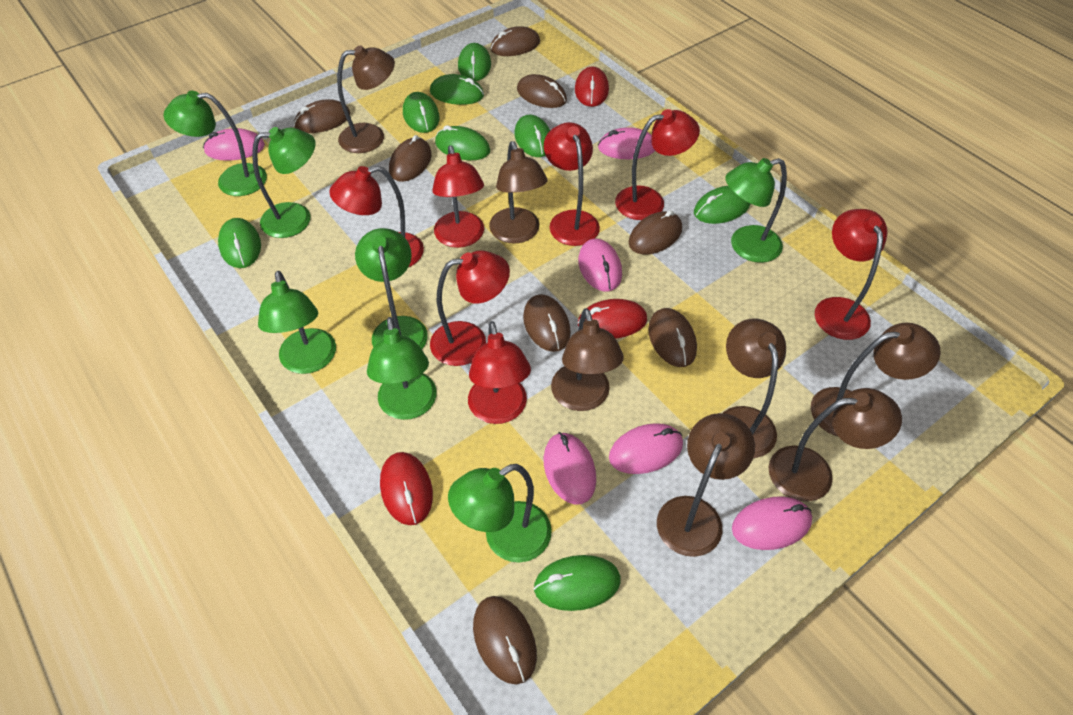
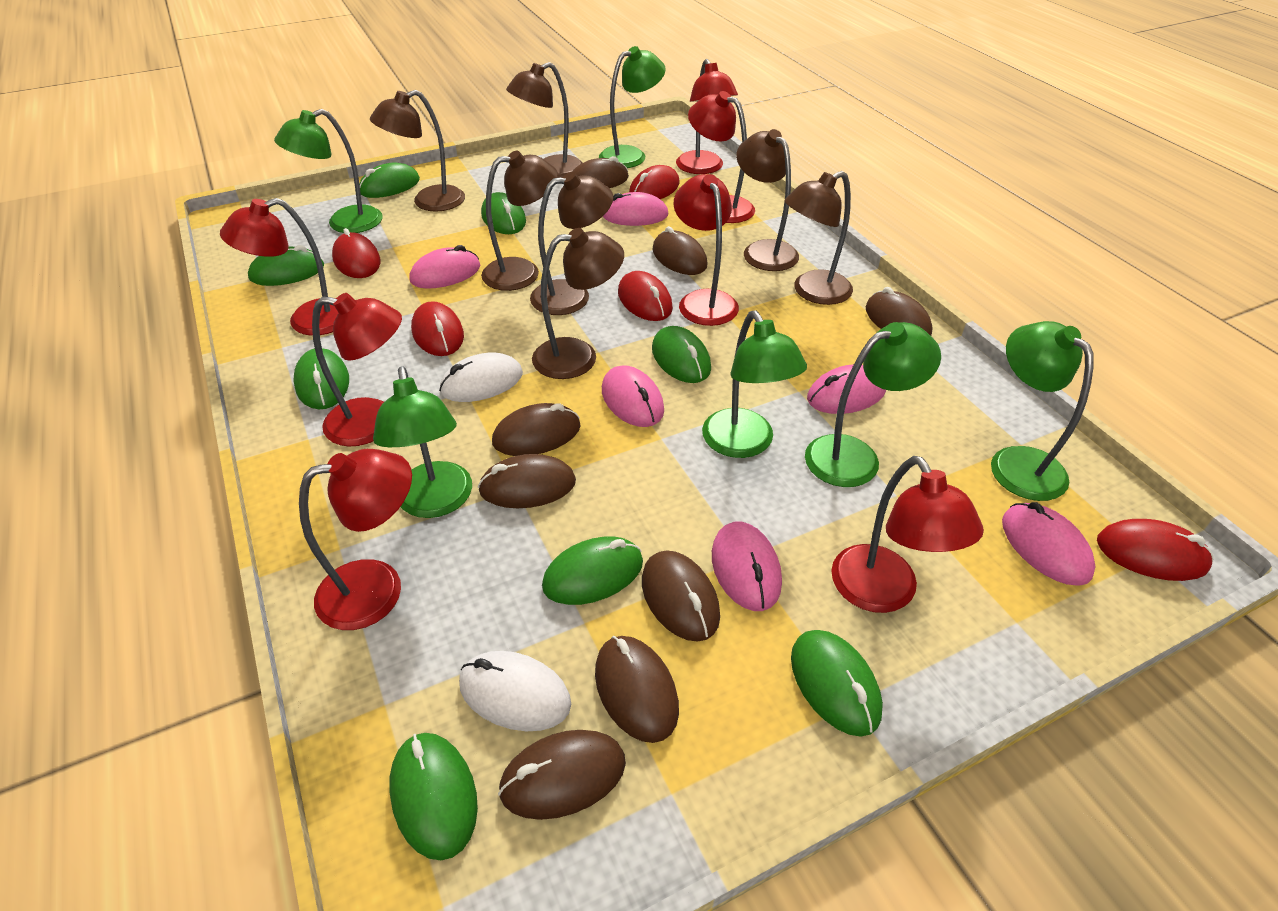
green lamp: [164,91,267,196] [252,127,315,238] [258,271,336,374] [355,228,428,349] [367,317,436,420] [448,464,552,563] [725,158,787,263] = 7 -> [274,109,383,233] [373,366,472,518] [599,46,666,168] [702,311,807,458] [805,322,941,487] [991,321,1094,501] = 6
red mouse: [380,452,433,525] [575,66,609,107] [578,299,647,339] = 3 -> [332,228,381,278] [411,301,464,356] [618,271,673,321] [629,165,679,199] [1097,519,1213,581] = 5
white mouse: none = 0 -> [439,352,523,402] [459,651,571,731] = 2

